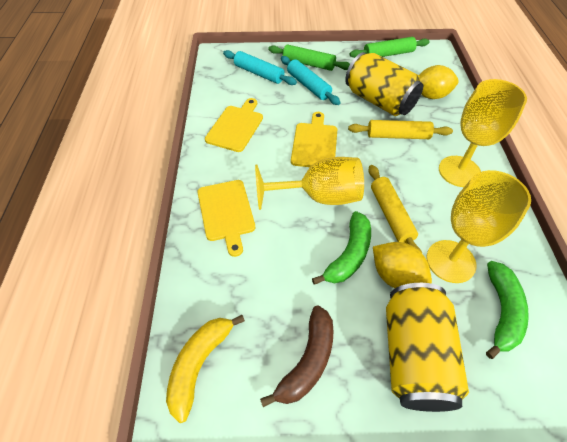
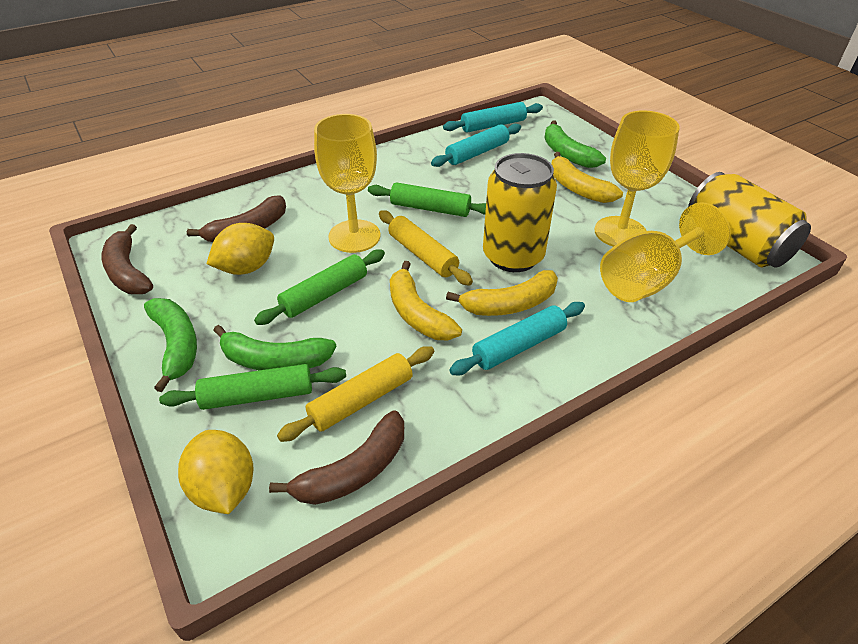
brown banana: [260,305,333,407] = 1 -> [102,224,153,294] [187,195,286,242] [269,410,404,505] = 3
green banana: [312,211,371,285] [486,261,529,359] = 2 -> [144,298,197,392] [213,325,337,370] [544,120,606,168] = 3
green rolling pin: [268,44,350,71] [350,37,430,58] = 2 -> [159,364,346,410] [254,250,385,325] [368,182,486,217] = 3
turquoise rolling pin: [223,50,297,85] [281,56,341,105] = 2 -> [431,124,521,167] [443,102,543,133] [449,302,585,375] = 3
yellow banana: [166,315,245,423] = 1 -> [390,261,462,340] [446,270,558,316] [551,152,623,203] = 3
yellow cutting board: [197,180,255,257] [205,98,263,152] [291,112,337,167] = 3 -> none = 0

